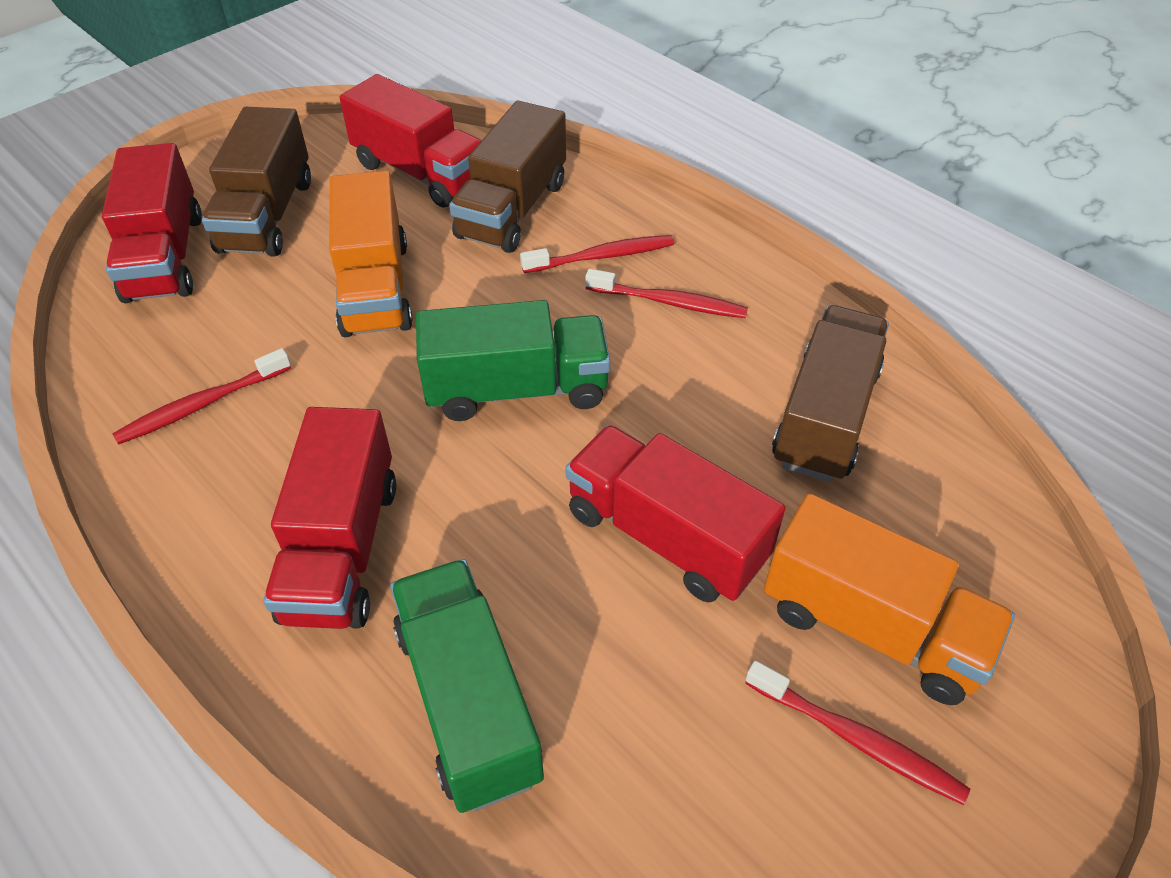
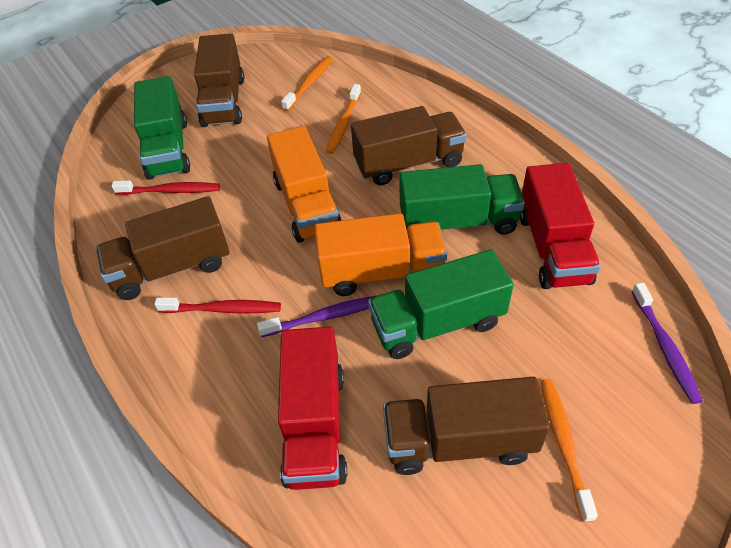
brown truck: [202,107,311,257] [449,101,566,253] [772,305,889,482] = 3 -> [96,196,230,300] [194,33,244,127] [351,106,467,185] [383,377,550,475] = 4
green truck: [390,559,544,813] [416,300,610,421] = 2 -> [134,76,190,180] [368,249,514,359] [399,164,525,235] = 3
orange toothbrush: none = 0 -> [281,56,333,111] [326,84,361,154] [541,379,598,522] = 3
purple toothbrush: none = 0 -> [257,296,375,337] [631,283,703,404] = 2
red toothbrush: [112,348,291,445] [520,235,674,273] [585,269,748,318] [745,661,970,805] = 4 -> [111,180,220,195] [154,297,281,314] = 2
red truck: [102,143,202,303] [263,407,396,629] [340,74,481,208] [566,425,786,603] = 4 -> [278,327,347,490] [520,163,601,289] = 2

